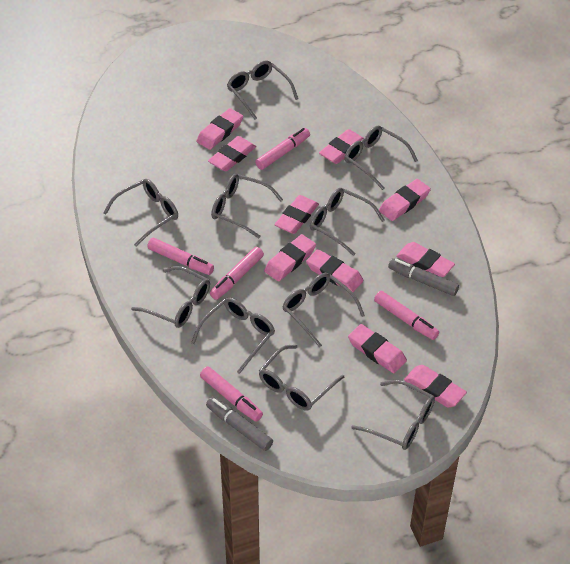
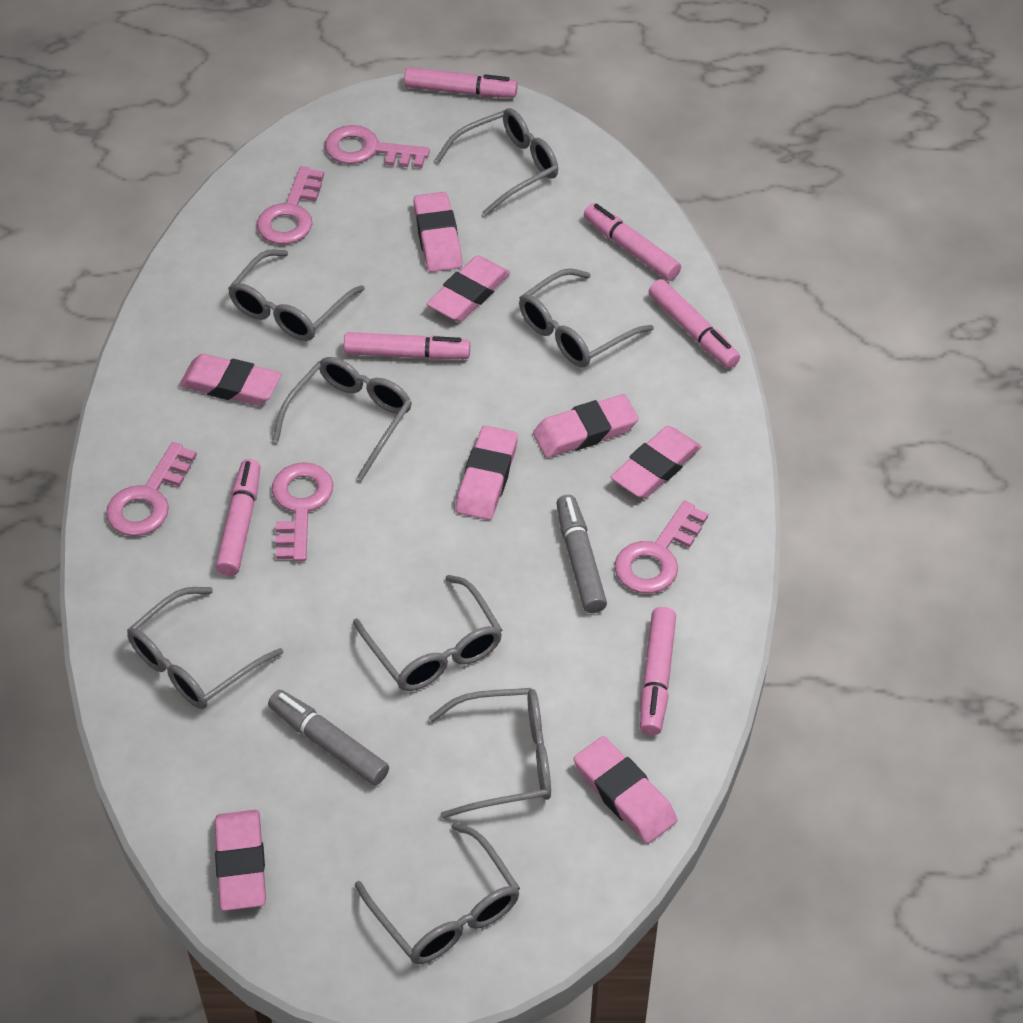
grey glasses: [103,179,178,247] [131,266,210,328] [191,297,275,374] [211,174,283,238] [227,60,298,119] [259,345,344,411] [283,273,365,348] [310,188,384,256] [344,126,418,190] [351,380,435,450] = 10 -> [127,587,283,709] [228,249,365,341] [273,357,412,480] [353,575,502,691] [355,822,520,964] [429,688,551,819] [435,108,558,216] [519,268,654,367] = 8
pink eraser: [196,108,243,150] [208,136,256,171] [264,234,316,281] [274,195,319,234] [306,249,364,292] [319,129,364,164] [348,324,407,373] [379,179,431,221] [396,242,455,277] [404,365,467,407] = 10 -> [179,354,281,406] [215,810,266,911] [413,192,462,272] [427,255,510,322] [455,426,518,520] [533,394,639,458] [574,736,677,844] [611,426,701,499] = 8
pink key: none = 0 -> [106,442,197,536] [257,166,324,244] [272,462,333,562] [325,125,430,168] [614,501,708,594] = 5
pink marker: [147,238,214,275] [200,366,263,422] [210,247,264,300] [255,128,310,170] [374,291,439,340] = 5 -> [216,459,261,576] [344,332,470,360] [404,67,518,98] [584,203,681,281] [640,607,676,735] [649,279,740,368] = 6

